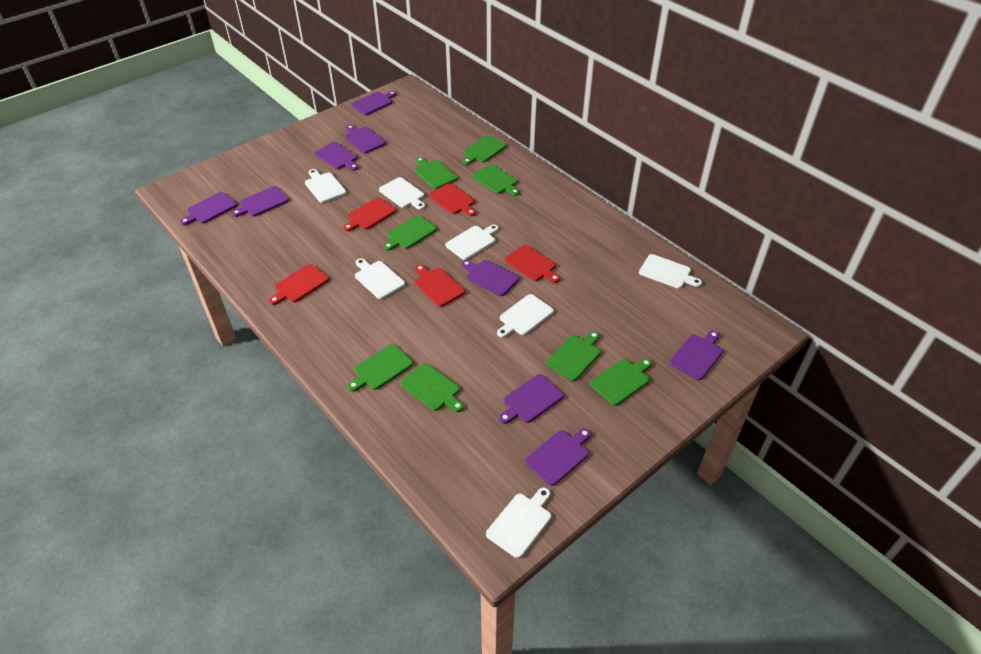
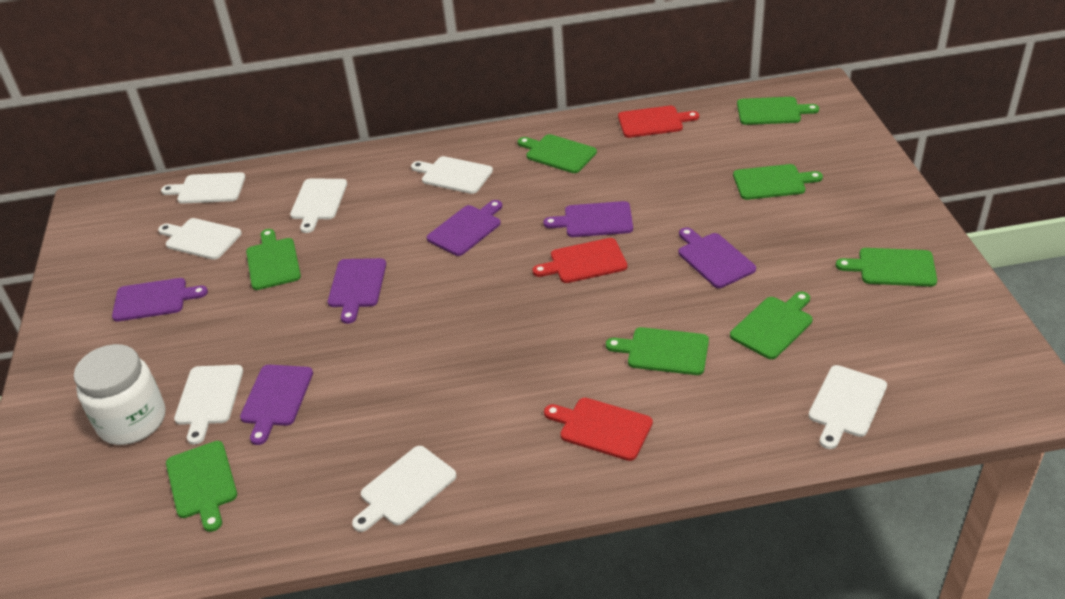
purple cutting board: [180,192,237,225] [232,186,289,217] [315,142,358,170] [345,125,386,153] [351,91,396,115] [462,260,519,296] [499,374,564,424] [525,428,591,486] [669,330,723,380] = 9 -> [112,278,208,322] [240,365,313,445] [328,258,386,324] [427,200,502,256] [543,201,633,237] [678,227,756,288] = 6
red cutting board: [269,264,329,305] [343,197,396,231] [414,265,465,307] [429,183,476,216] [505,245,560,283] = 5 -> [532,238,627,283] [544,398,653,461] [618,106,699,138] = 3
white jar: none = 0 -> [74,344,165,445] = 1

